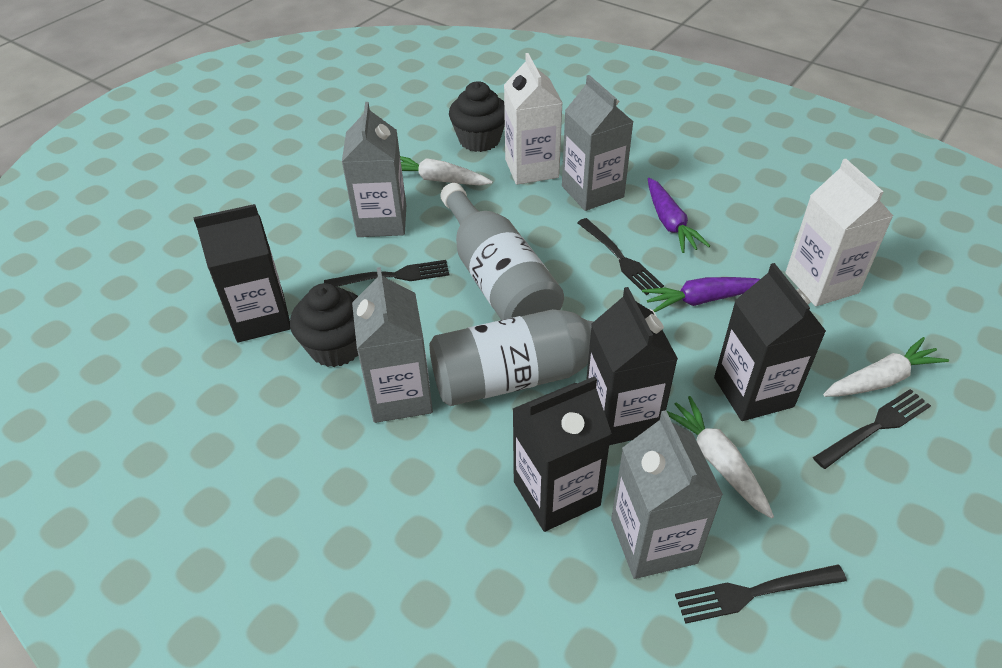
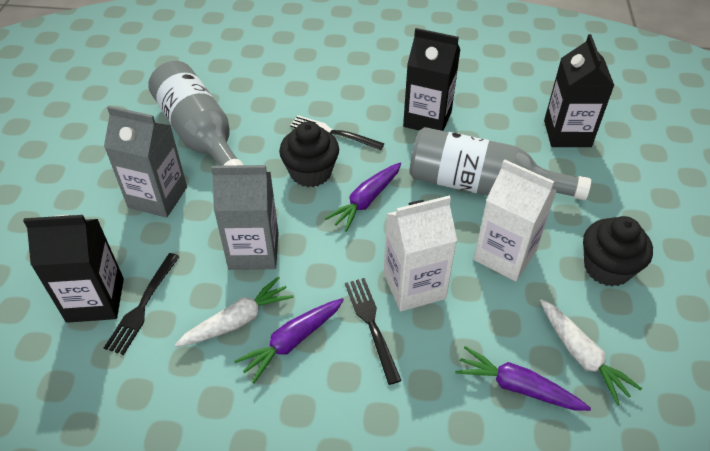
black carton: [193,204,290,343] [513,376,612,532] [586,287,678,445] [714,263,826,421] = 4 -> [23,215,124,323] [403,28,461,131] [544,34,614,147] = 3
black fork: [324,260,449,287] [577,218,664,295] [675,564,847,624] [813,389,931,469] = 4 -> [104,253,180,355] [290,115,384,150] [345,278,402,385] = 3
grey carton: [342,102,406,237] [352,267,433,423] [562,75,633,211] [611,410,723,579] = 4 -> [104,106,187,218] [211,165,279,270] = 2
purple carrot: [642,277,760,312] [648,178,710,253] = 2 -> [234,298,344,383] [325,163,401,232] [455,346,591,411] = 3
white carrot: [400,156,493,185] [667,396,774,519] [823,337,949,397] = 3 -> [175,276,294,347] [540,299,642,405] = 2

